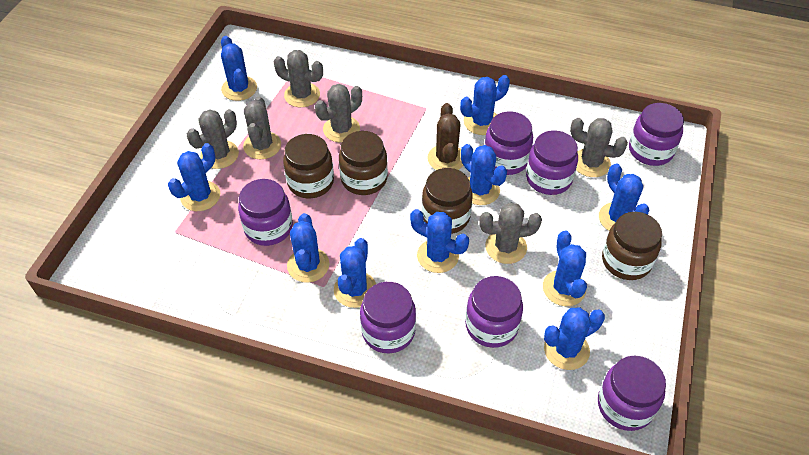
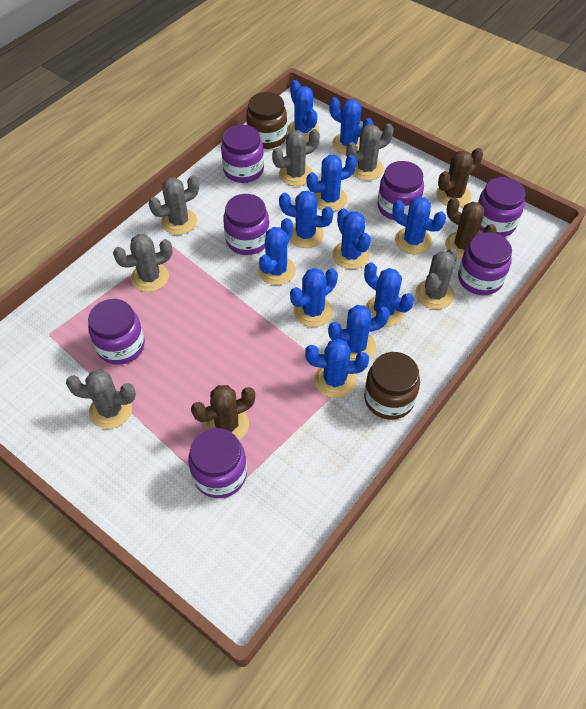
blue cactus: [168,143,220,211] [221,36,257,101] [287,213,330,283] [334,238,376,308] [410,209,469,273] [460,75,510,135] [461,144,507,205] [543,231,587,306] [544,307,605,370] [599,163,650,231] = 10 -> [258,218,296,285] [279,191,333,248] [287,80,319,141] [290,268,338,327] [305,339,369,398] [306,155,357,211] [328,305,390,360] [329,97,373,154] [332,208,371,269] [364,262,414,327] [392,197,446,254] = 11
brown cactus: [427,103,463,170] = 1 -> [191,385,255,440] [436,148,483,207] [445,197,496,259] = 3
brown jar: [283,134,334,198] [339,131,388,195] [422,168,473,234] [602,212,662,280] = 4 -> [246,92,287,149] [364,352,420,420] = 2

